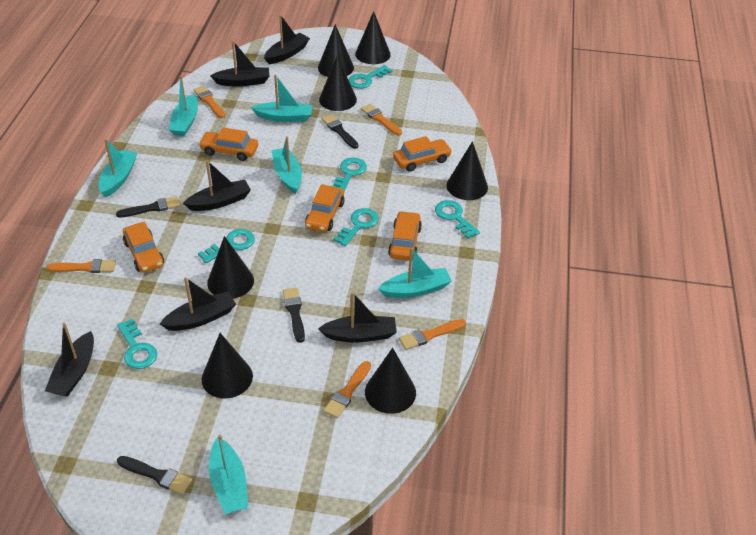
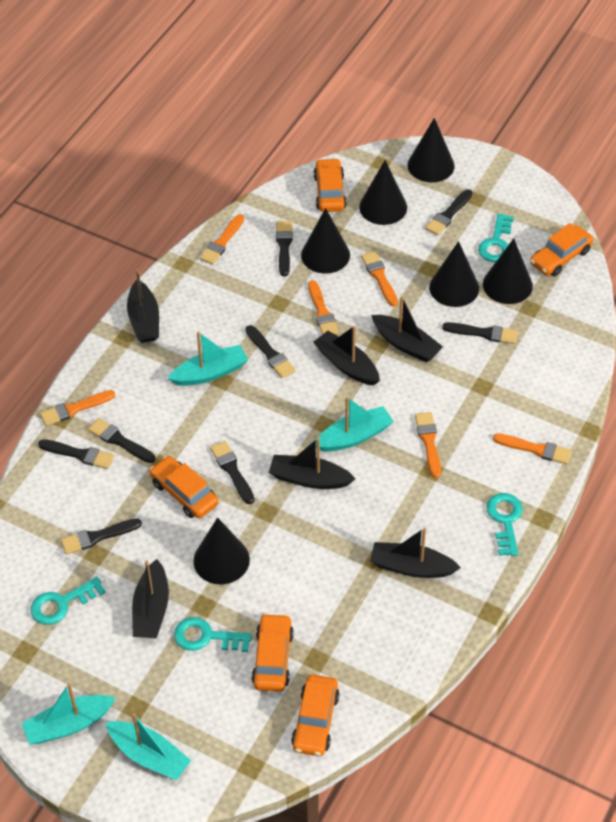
black brush: [116,196,181,218] [117,456,192,494] [283,287,305,343] [322,114,359,149] = 4 -> [38,439,114,469] [61,518,142,554] [88,418,155,463] [210,441,255,504] [246,325,296,378] [276,221,293,276] [425,189,472,236] [442,322,518,344] = 8
black cone: [202,333,253,398] [207,236,254,299] [318,24,354,77] [319,56,357,111] [355,11,391,64] [365,348,416,414] [447,141,488,200] = 7 -> [193,517,250,584] [301,208,350,274] [359,160,407,225] [408,118,455,183] [429,241,479,307] [483,238,533,304] = 6
orange brush: [46,259,116,273] [194,86,225,118] [323,361,371,418] [361,104,402,136] [399,319,466,350] = 5 -> [40,390,115,426] [200,214,244,265] [308,280,339,335] [361,251,398,307] [415,412,441,478] [493,433,572,464] = 6
turquoise boat: [99,139,137,197] [169,76,198,136] [209,434,248,514] [251,75,313,122] [271,136,302,194] [378,247,452,298] = 6 -> [21,683,116,744] [106,713,191,780] [168,332,248,386] [316,397,394,452] = 4
turquoise key: [117,319,157,369] [198,229,255,263] [333,158,367,191] [333,208,379,246] [348,65,392,89] [435,200,480,239] = 6 -> [31,577,106,625] [174,617,252,652] [478,213,514,262] [487,493,523,556] = 4

